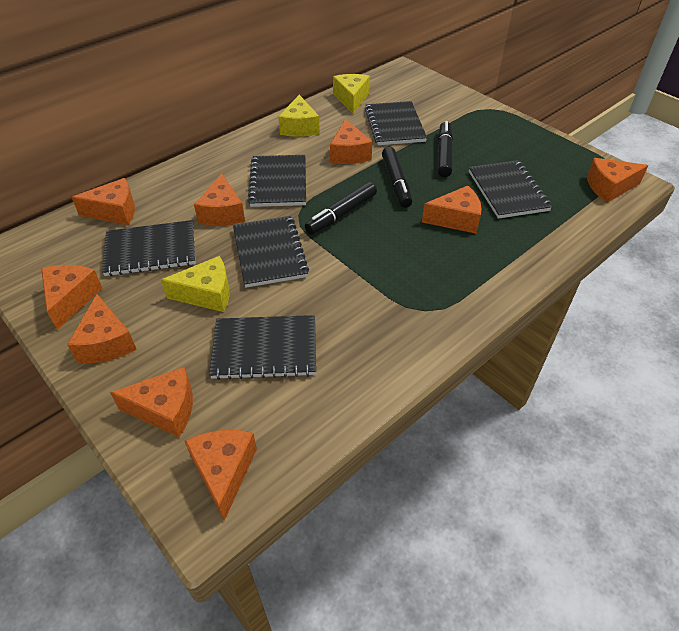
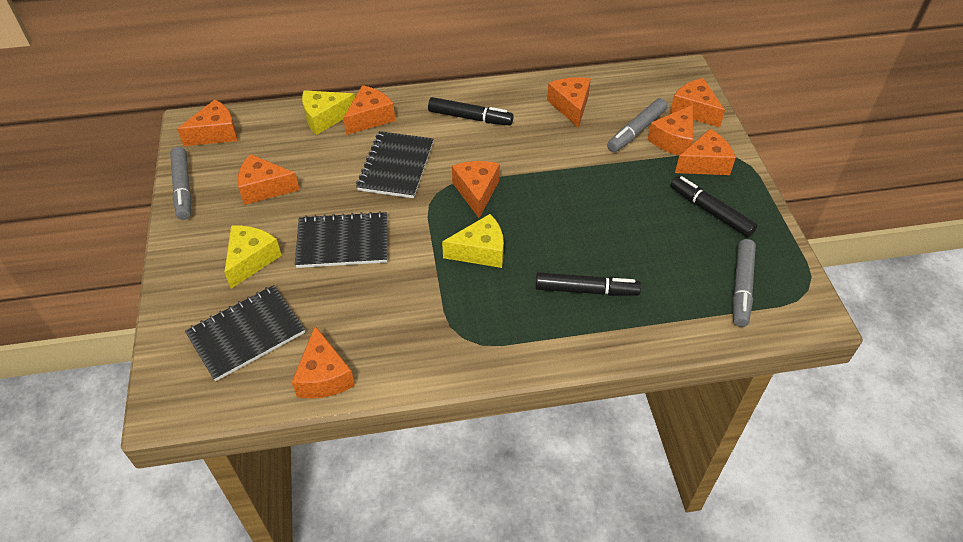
black notebook: [102,220,195,276] [209,315,316,380] [233,216,309,288] [247,155,306,207] [365,101,427,145] [469,160,552,219] = 6 -> [185,285,305,381] [295,211,387,268] [356,131,433,198] = 3
grey marker: none = 0 -> [170,147,191,220] [607,98,668,152] [733,239,756,327] = 3

